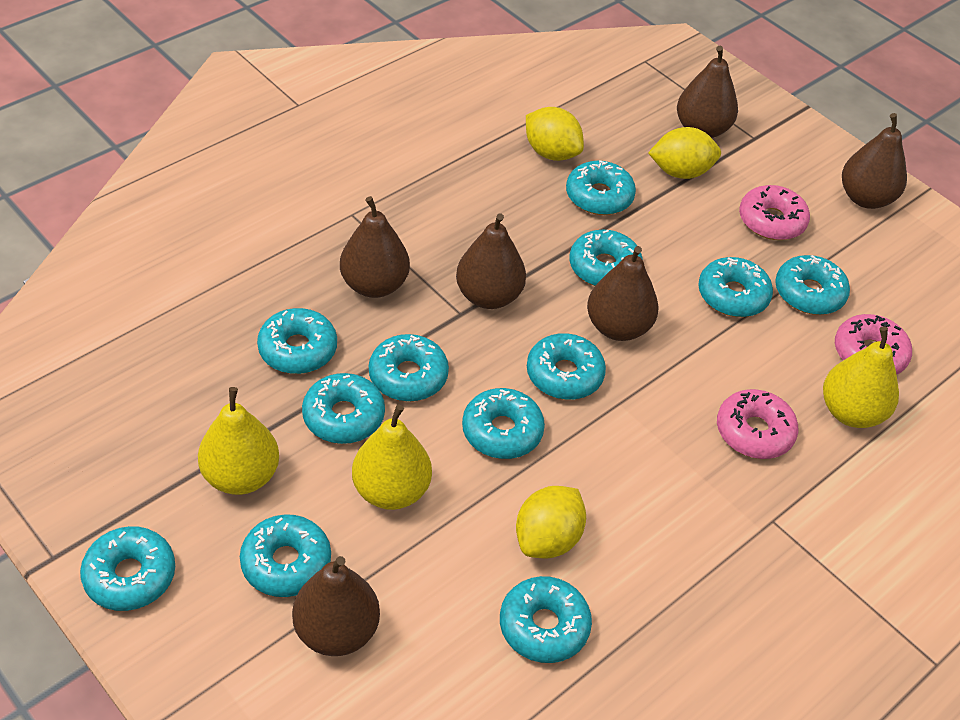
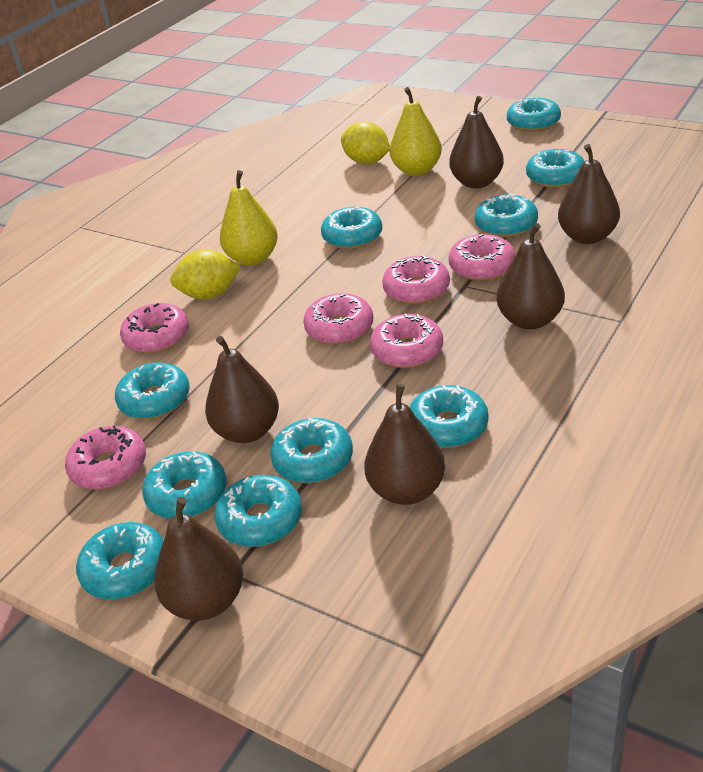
pink donut: [717,389,798,459] [739,185,810,240] [835,314,912,374] = 3 -> [65,425,146,490] [120,303,189,353] [303,293,374,345] [370,314,443,368] [382,255,450,304] [449,234,515,281] = 6
turquoise donut: [80,526,175,611] [240,514,331,597] [257,308,337,374] [302,373,385,444] [369,334,449,401] [462,388,545,459] [500,576,592,663] [527,333,606,400] [566,160,636,215] [570,230,643,286] [698,257,773,317] [775,255,850,315] = 12 -> [76,522,164,599] [115,362,190,419] [142,451,226,519] [215,475,302,547] [270,418,353,483] [321,207,382,249] [409,385,488,448] [475,193,538,237] [507,97,561,132] [526,149,585,188] = 10
yellow lemon: [516,486,586,558] [526,107,584,161] [648,127,721,179] = 3 -> [170,249,241,299] [341,122,390,164] = 2
yellow pear: [198,387,279,495] [352,405,432,510] [823,327,899,428] = 3 -> [220,170,278,266] [389,87,442,176] = 2

